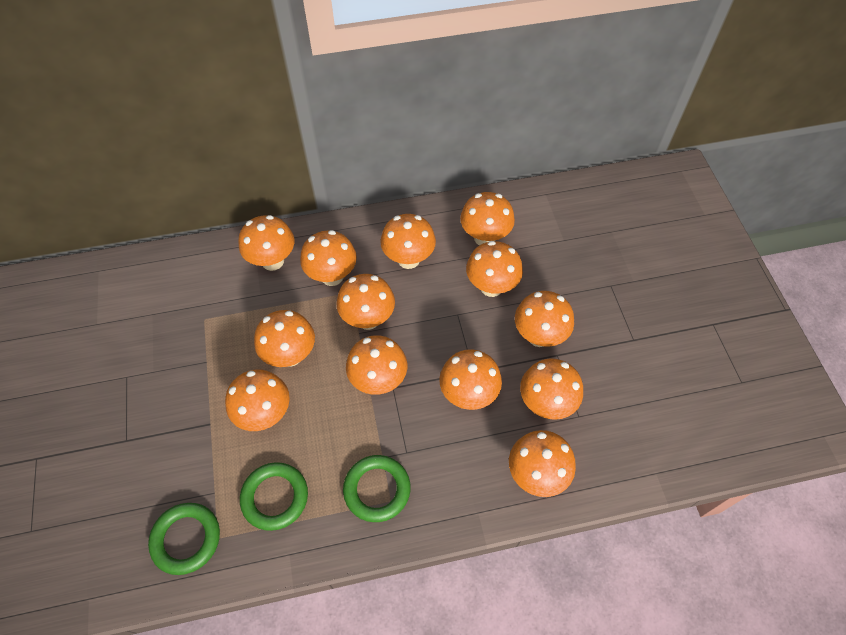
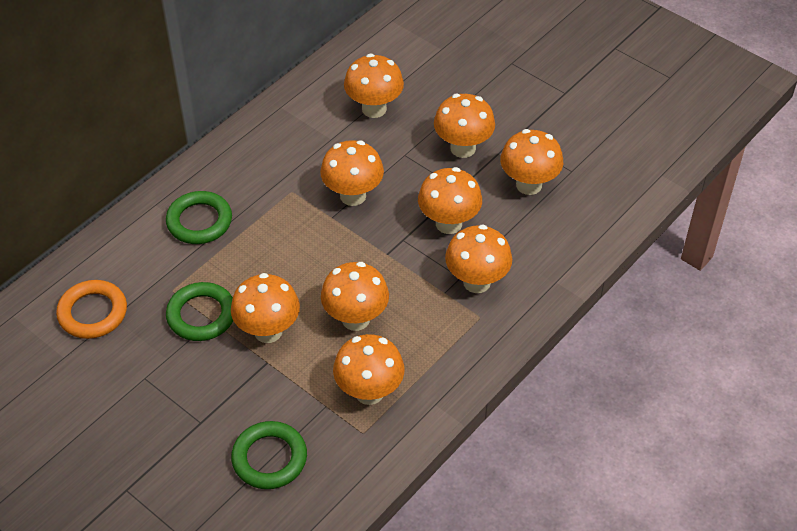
orange mushroom: [225,369,290,431] [238,215,294,271] [254,310,315,367] [300,230,357,286] [336,274,395,330] [346,335,407,395] [380,214,436,269] [439,349,502,410] [460,192,515,246] [466,241,523,297] [509,430,576,497] [515,291,574,347] [520,358,583,420] = 13 -> [231,273,300,343] [320,140,384,206] [321,262,389,331] [333,334,405,405] [344,54,404,118] [418,167,482,234] [434,94,495,158] [445,224,512,293] [500,129,563,195] = 9
orange ring: none = 0 -> [56,280,127,339] = 1

